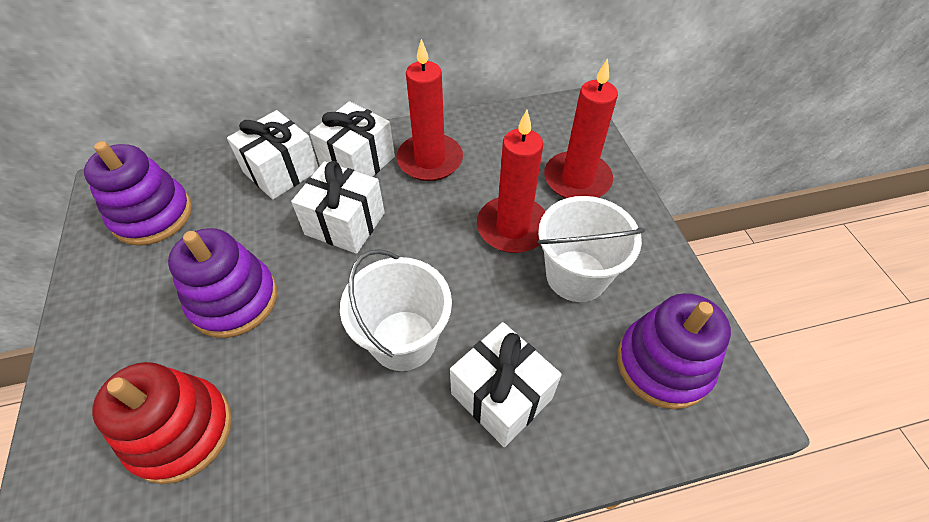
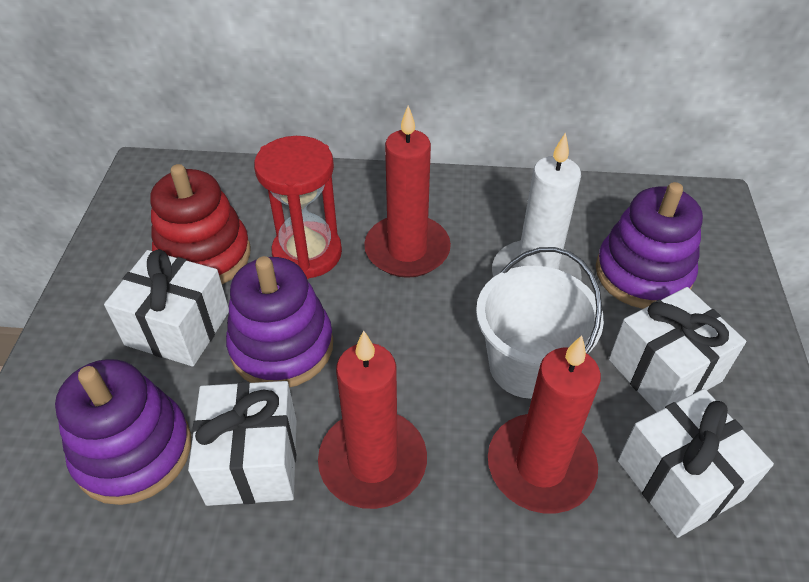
red hourglass: none = 0 -> [254,136,342,279] = 1
white bucket: [340,249,452,371] [538,196,645,302] = 2 -> [476,247,604,399] = 1
white candle: none = 0 -> [492,132,582,281] = 1

